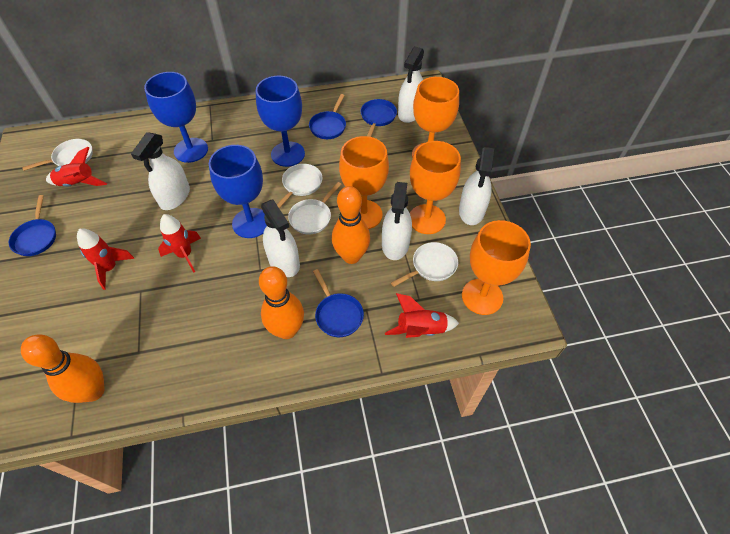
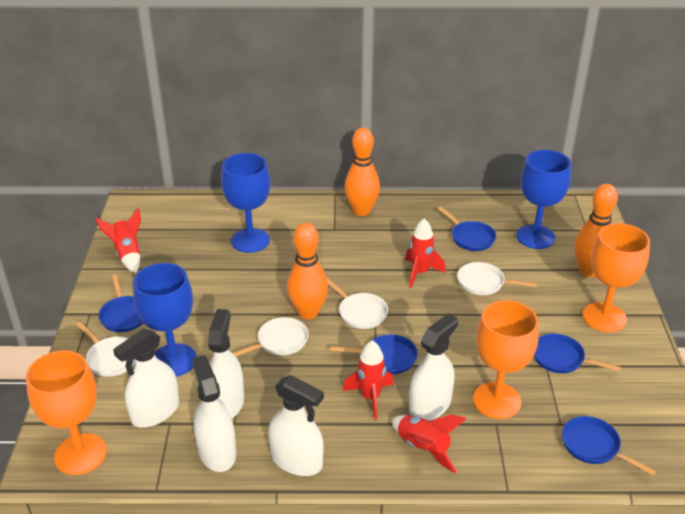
blue pan: [9,195,56,256] [309,94,346,139] [313,269,364,337] [361,99,397,137] = 4 -> [98,274,143,332] [331,334,418,374] [438,207,496,251] [534,334,621,373] [562,416,656,476] = 5
orange goblet: [339,136,389,229] [410,141,461,234] [412,77,459,158] [462,220,531,315] = 4 -> [26,350,107,475] [473,300,539,419] [583,223,650,332] = 3

